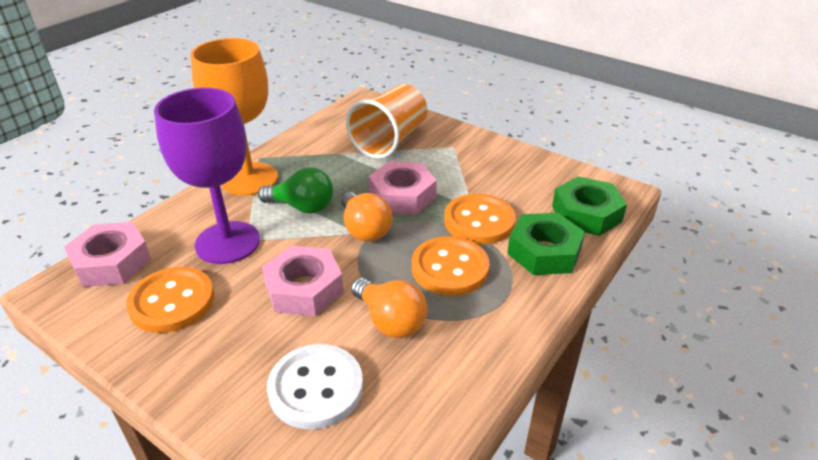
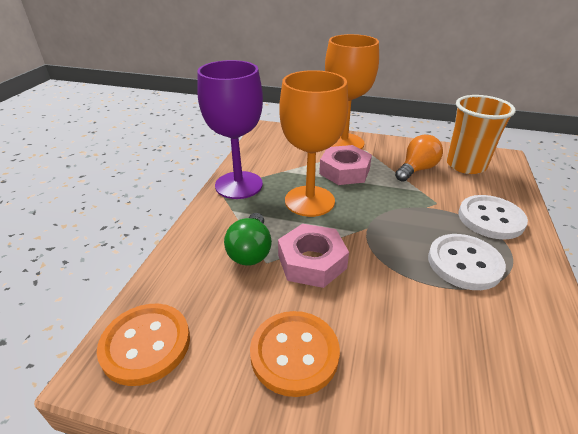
green nut: [507,213,585,275] [552,176,627,236] = 2 -> none = 0
orange button: [126,267,214,333] [412,236,490,296] [444,194,516,244] = 3 -> [97,304,190,386] [250,311,340,397] = 2
orange goblet: [190,38,278,196] = 1 -> [279,70,348,217] [325,34,379,149] = 2
orange light bulb: [341,192,393,242] [351,278,428,338] = 2 -> [395,135,443,182] = 1
pink nut: [64,222,151,287] [262,246,344,316] [369,161,437,214] = 3 -> [278,224,349,288] [319,145,372,185] = 2
white button: [267,344,363,430] = 1 -> [428,234,506,290] [459,195,528,240] = 2

